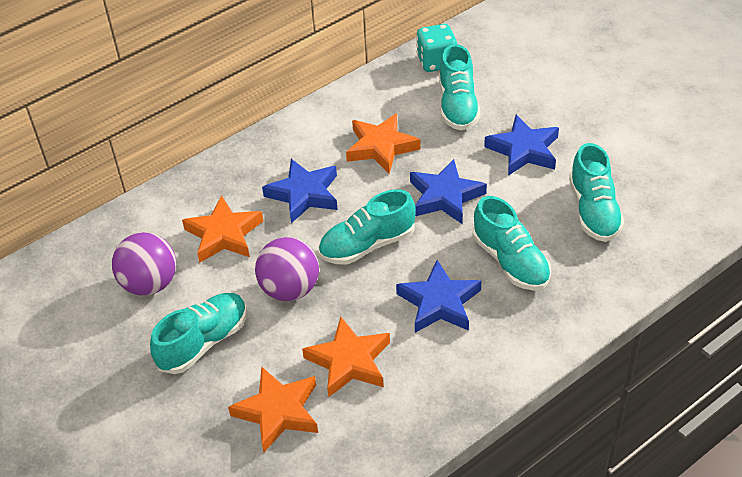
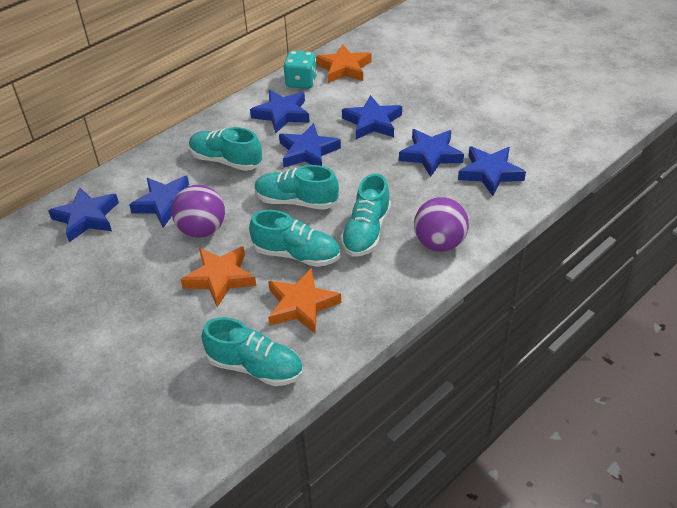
blue star: [262,159,338,223] [396,260,481,333] [410,159,487,224] [484,115,559,176] = 4 -> [48,187,119,242] [129,176,189,228] [250,90,310,133] [279,123,341,167] [342,95,402,139] [399,129,464,177] [458,147,526,196] = 7
orange star: [182,195,263,263] [228,366,318,452] [302,316,390,397] [346,113,421,174] = 4 -> [181,246,256,307] [268,268,341,334] [316,44,371,83] = 3

